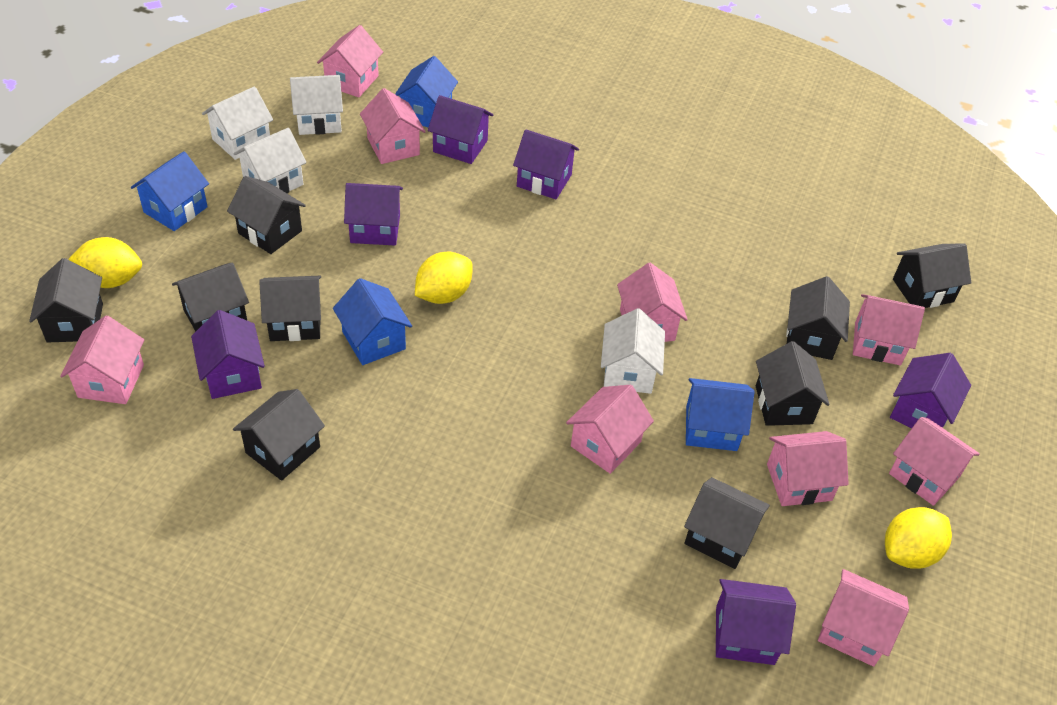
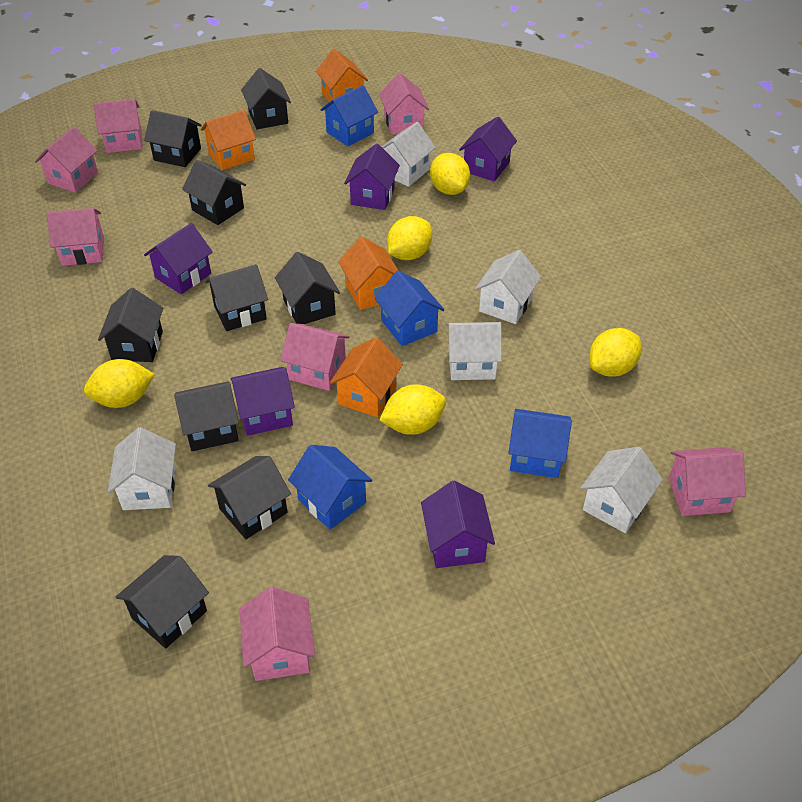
orange house: none = 0 -> [201,110,256,170] [316,49,368,102] [330,337,403,417] [338,237,399,310] = 4
pink house: [60,315,144,404] [317,25,383,97] [360,88,426,164] [566,385,654,474] [617,263,688,342] [767,431,849,506] [818,569,909,667] [853,294,925,365] [889,417,980,506] = 9 -> [35,127,98,192] [46,208,104,266] [93,99,142,153] [240,587,315,681] [280,323,350,391] [379,73,429,135] [669,447,746,516] = 7
purple house: [191,310,265,399] [344,183,403,246] [428,95,493,164] [513,129,579,199] [716,579,796,665] [890,353,971,428] = 6 -> [144,223,213,294] [230,367,295,436] [344,144,400,210] [421,481,495,568] [459,117,517,181] = 5
white house: [202,86,273,160] [233,128,306,193] [290,75,343,135] [601,308,665,394] = 4 -> [108,427,176,510] [382,122,436,187] [446,322,502,380] [475,250,541,324] [580,447,663,533] = 5
yellow lemon: [68,237,142,288] [415,252,473,304] [885,507,952,569] = 3 -> [84,359,155,408] [379,384,446,435] [387,216,432,260] [430,153,470,195] [589,328,642,377] = 5

